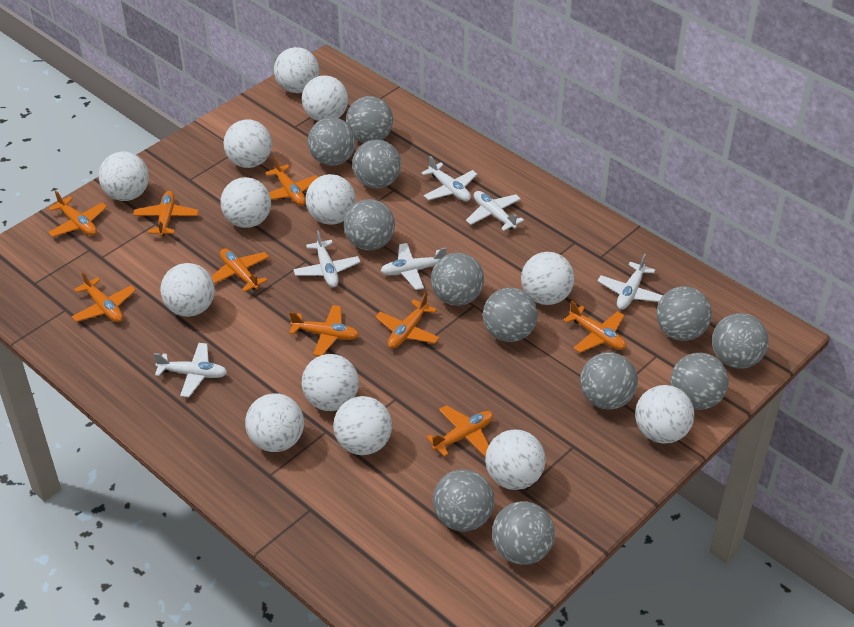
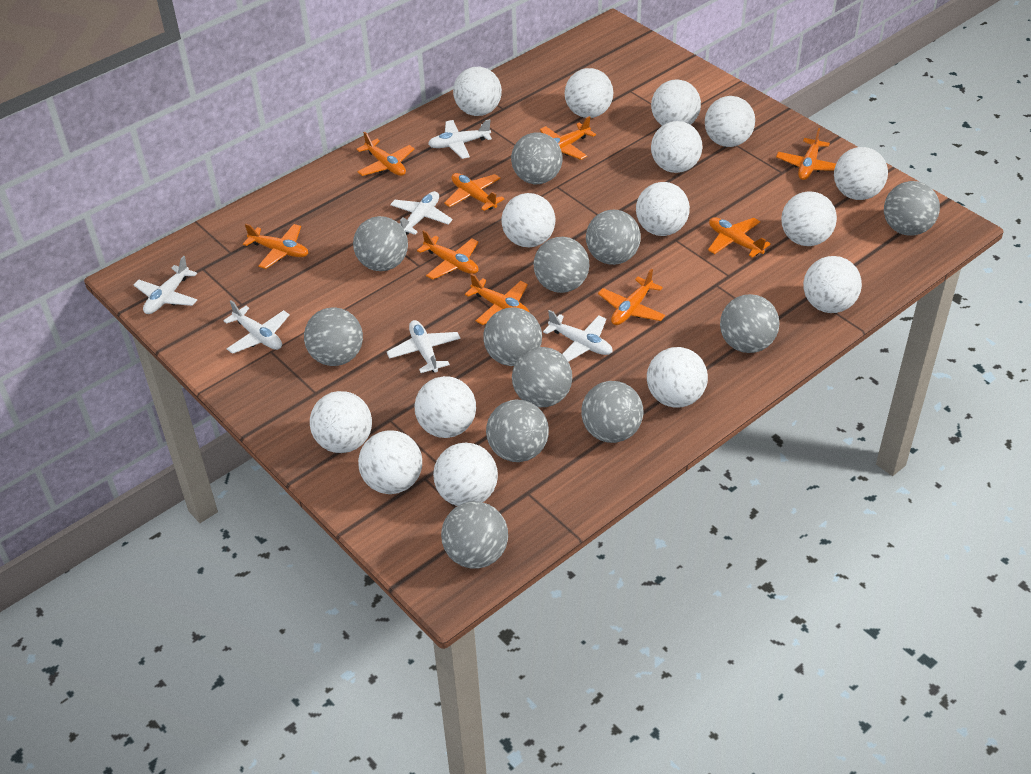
white ball: [99,152,149,201] [160,263,215,317] [220,177,271,228] [224,119,272,168] [245,393,304,452] [274,47,319,93] [302,75,348,121] [302,354,359,411] [305,174,356,225] [333,396,392,455] [485,430,546,490] [521,252,574,305] [635,385,695,444] = 13 -> [310,391,372,453] [358,430,422,494] [414,376,476,438] [433,443,498,506] [453,67,502,116] [502,193,555,247] [565,68,613,118] [636,182,690,236] [647,347,708,408] [651,79,701,126] [651,121,702,173] [705,96,755,147] [781,191,837,246] [803,256,862,313] [834,147,888,200] = 15

